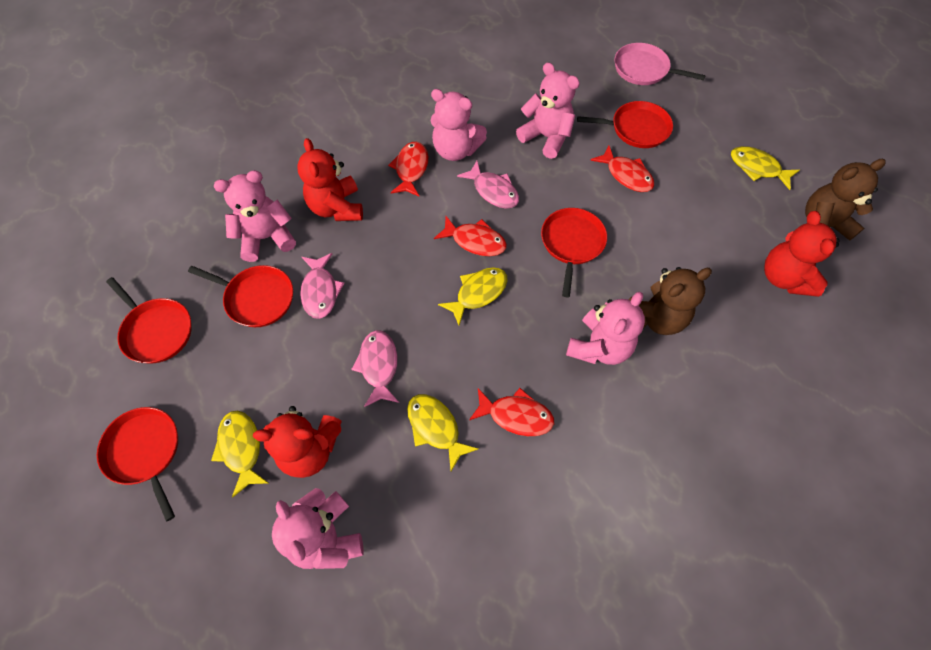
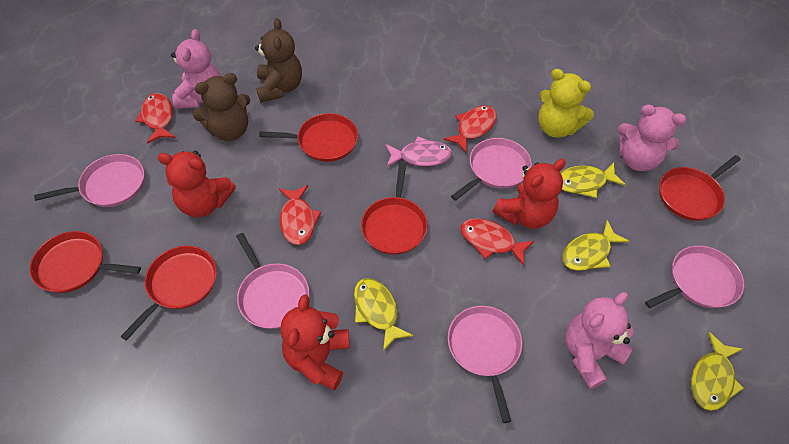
pink fish: [300,253,344,319] [351,330,399,407] [457,161,519,209] = 3 -> [385,137,452,167] = 1
pink pan: [614,43,706,85] = 1 -> [34,154,144,207] [236,233,309,329] [448,306,522,423] [451,138,532,201] [645,245,744,308] = 5
pink teddy bear: [214,170,296,262] [272,488,364,569] [430,89,487,161] [516,63,580,159] [566,292,645,365] = 5 -> [171,29,221,109] [565,292,634,389] [618,104,687,171] = 3
yellow teddy bear: none = 0 -> [538,69,594,138] = 1

